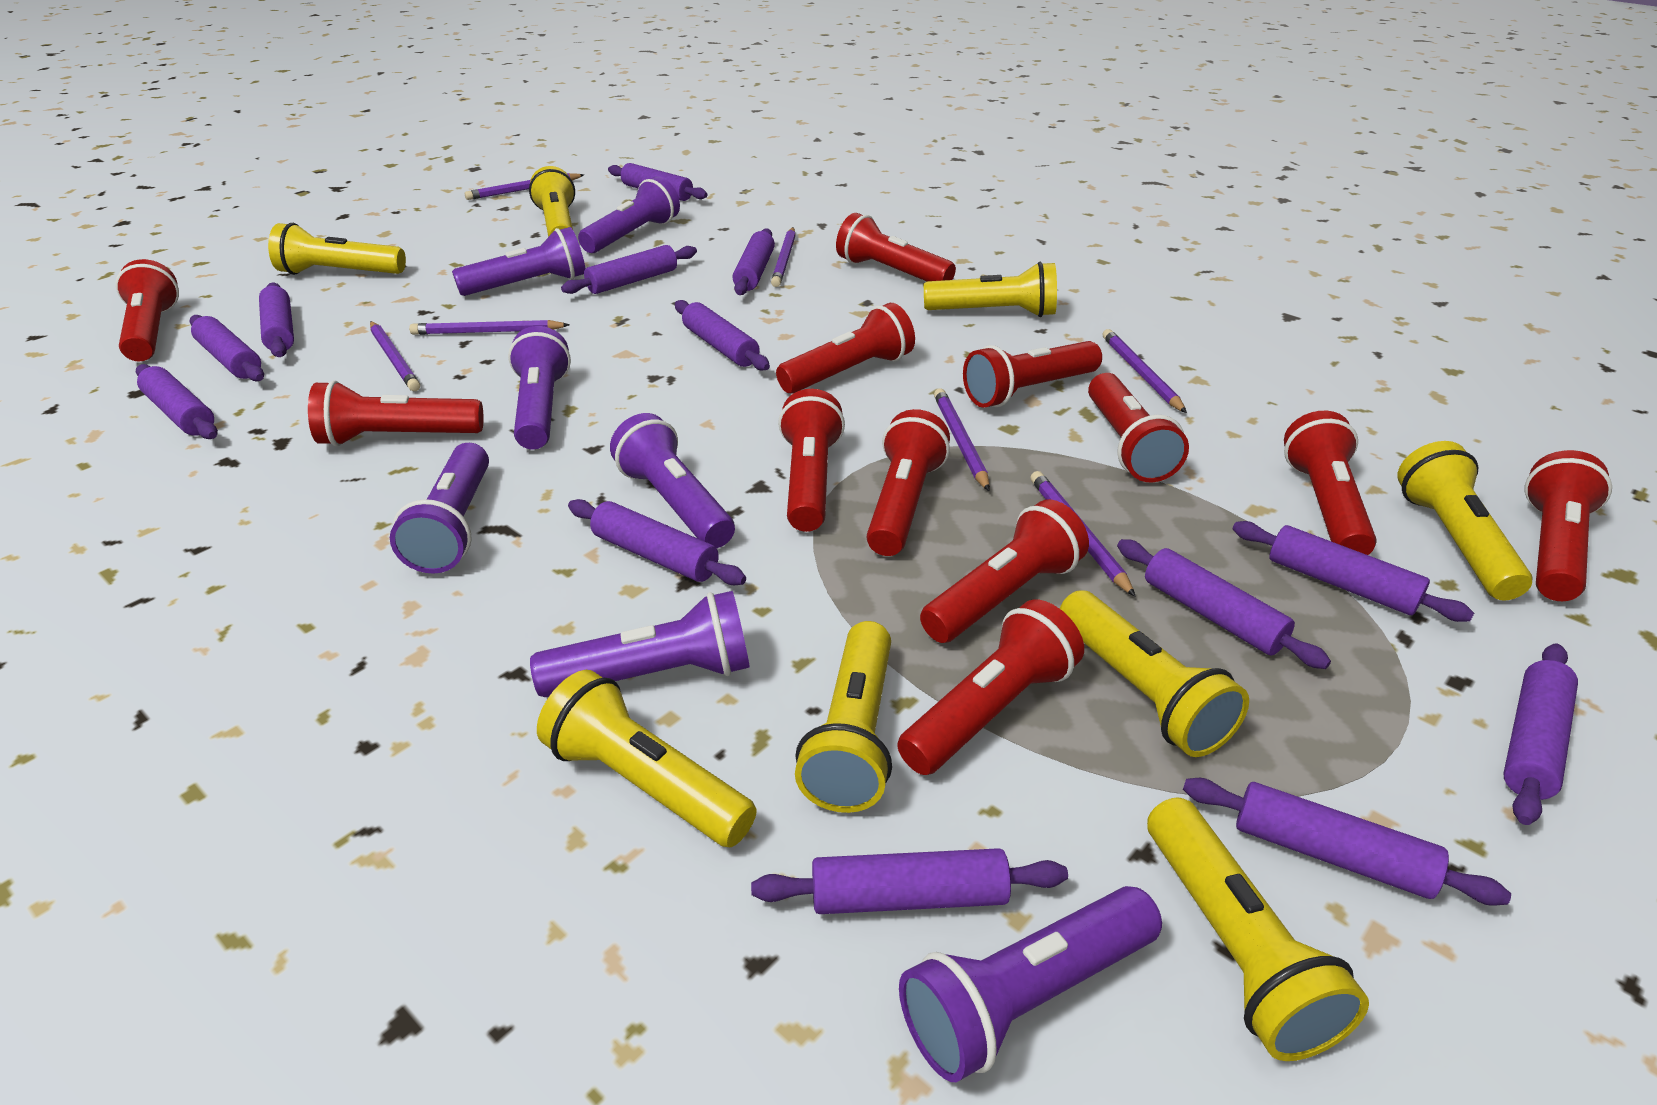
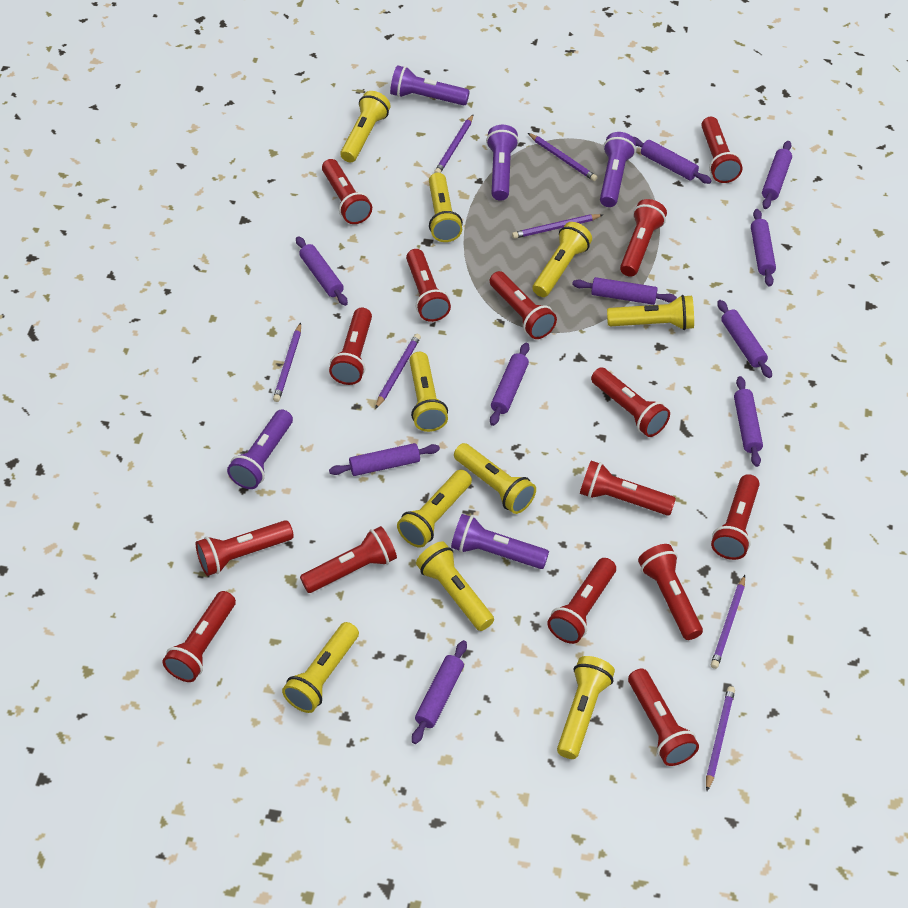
purple flashlight: [390,443,489,574] [452,227,585,296] [508,326,571,449] [530,591,750,697] [578,176,680,253] [610,413,735,548] [899,886,1162,1082] = 7 -> [227,409,293,489] [390,65,470,106] [451,514,549,569] [486,125,519,201] [600,132,636,207] = 5
purple rolling pin: [136,364,218,439] [189,315,264,381] [259,283,294,357] [561,245,697,294] [568,499,746,585] [608,163,708,201] [675,300,770,371] [732,228,775,295] [751,848,1068,914] [1117,539,1331,669] [1183,778,1511,906] [1233,521,1474,622] [1503,643,1578,825] = 13 -> [296,236,348,306] [329,443,440,476] [412,640,467,744] [490,343,529,426] [572,277,677,305] [633,137,712,184] [717,300,772,378] [734,376,763,467] [751,209,776,287] [762,141,792,209] = 10
red flashlight: [115,259,179,361] [308,380,484,446] [776,303,915,394] [778,389,845,532] [836,213,956,281] [867,409,950,556] [897,599,1084,775] [920,499,1089,643] [963,341,1102,408] [1088,373,1189,482] [1284,411,1377,555] [1525,450,1612,601] = 12 -> [163,591,236,682] [196,520,294,576] [300,526,397,593] [322,159,372,224] [329,308,372,385] [406,249,451,322] [490,271,557,339] [547,558,616,644] [580,461,676,516] [591,367,670,437] [620,199,667,277] [628,668,699,766] [638,544,703,640] [701,117,742,183] [711,474,760,560] = 15
yellow flashlight: [268,223,406,275] [529,166,575,237] [537,670,757,847] [795,621,892,813] [924,262,1057,317] [1060,590,1249,757] [1147,798,1369,1061] [1398,441,1533,601] = 8 -> [282,622,359,713] [340,91,391,163] [397,469,472,548] [409,352,448,432] [416,541,494,631] [429,173,463,242] [454,443,536,514] [533,222,592,297] [557,656,615,759] [607,295,694,330] = 10

